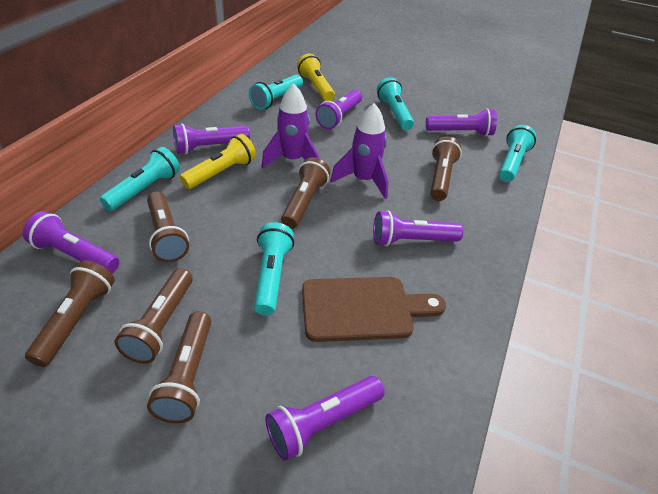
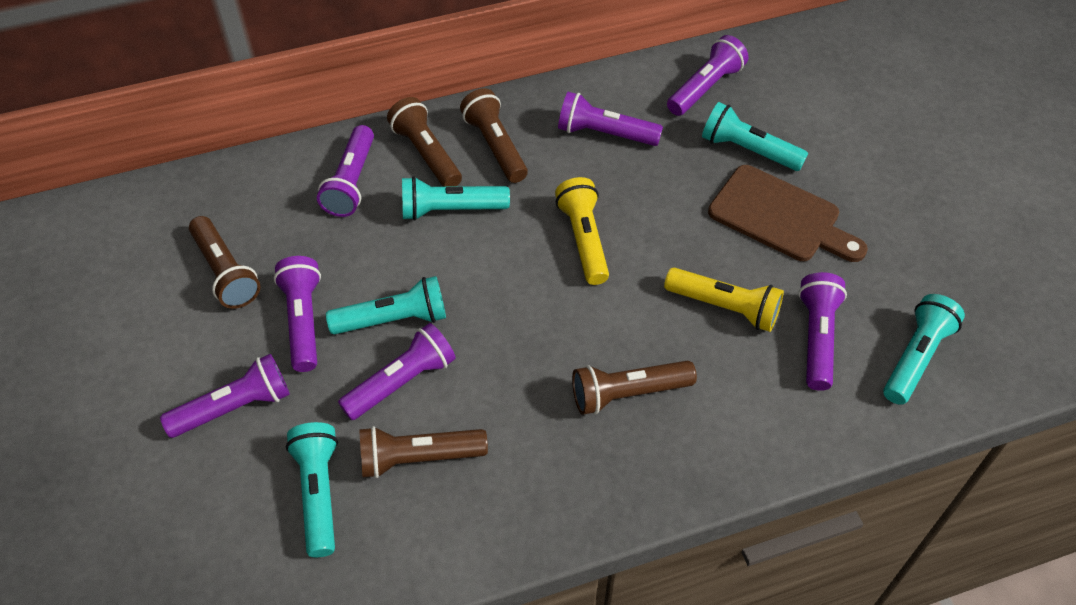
brown flashlight: [25,260,115,367] [114,268,193,363] [147,191,189,262] [147,311,211,423] [281,157,330,229] [430,136,462,201] = 6 -> [189,216,260,309] [359,426,488,478] [387,97,462,187] [460,88,528,183] [572,361,697,415] = 5
purple flashlight: [23,211,119,273] [173,123,250,154] [266,376,385,461] [315,90,362,129] [373,211,463,246] [426,109,497,137] = 6 -> [160,354,290,438] [274,256,321,372] [317,125,374,217] [338,323,456,420] [558,92,663,146] [667,35,748,116] [798,272,847,391] = 7
purple rocket: [261,83,319,169] [330,103,389,199] = 2 -> none = 0

